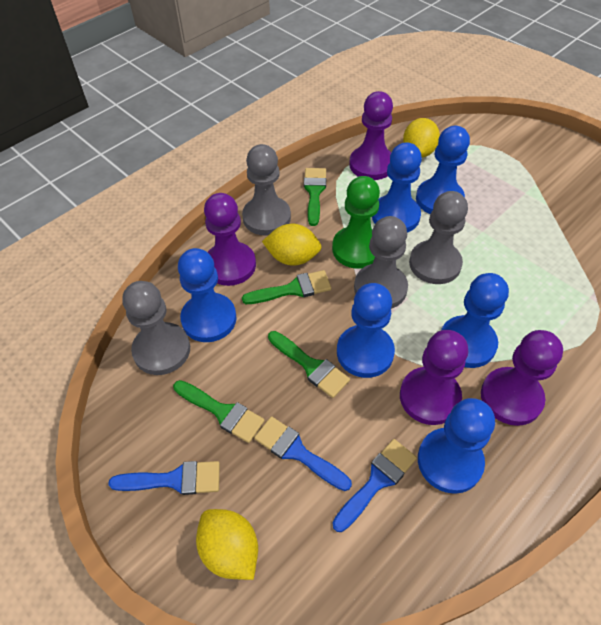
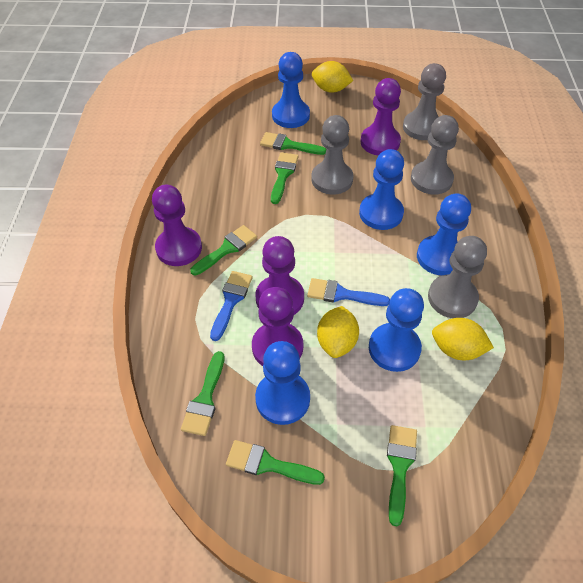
blue brush: [108,461,220,495] [254,416,352,491] [333,439,417,532] = 3 -> [210,271,253,341] [307,278,390,306] = 2
blue pawn: [178,248,236,342] [337,283,395,378] [372,142,422,233] [416,126,470,214] [418,398,495,494] [441,273,509,368] = 6 -> [255,341,310,425] [272,52,310,128] [359,149,404,230] [369,288,424,372] [417,193,471,276] = 5
green brush: [173,380,265,443] [242,270,332,304] [268,331,350,398] [304,168,326,226] = 4 -> [181,351,225,436] [190,225,257,276] [226,440,325,485] [260,132,326,155] [271,152,298,204] [387,425,417,526] = 6
green pawn: [332,176,380,269] = 1 -> none = 0

